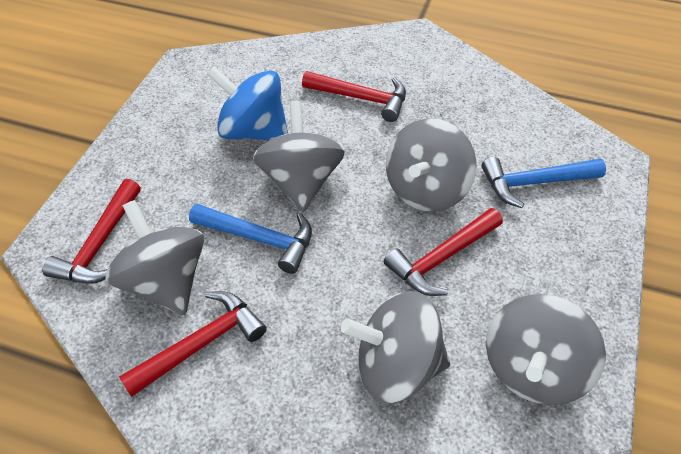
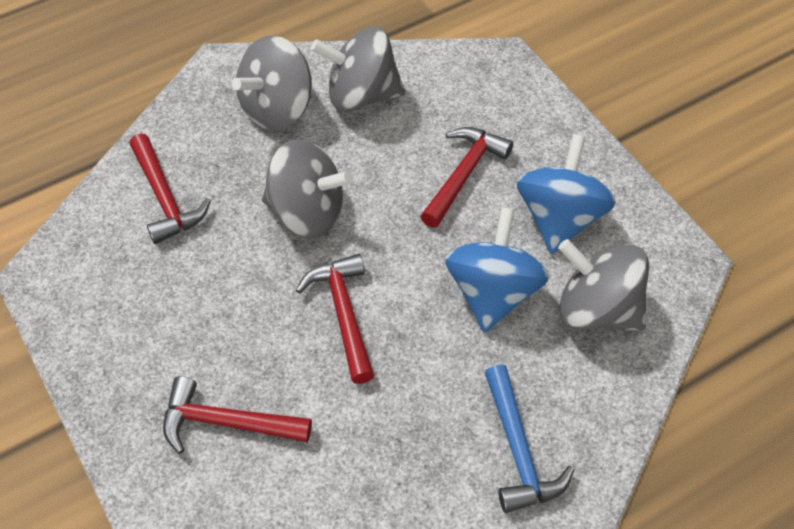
blue hammer: [189,204,312,274] [482,157,606,208] = 2 -> [484,364,574,513] = 1
blue spinning top: [207,66,288,140] = 1 -> [445,207,549,333] [516,134,616,254] = 2
grey spinning top: [105,200,204,315] [253,101,345,212] [341,291,450,403] [386,119,477,212] [486,294,606,405] = 5 -> [232,36,312,130] [262,139,353,238] [311,26,405,112] [558,239,649,331] = 4

